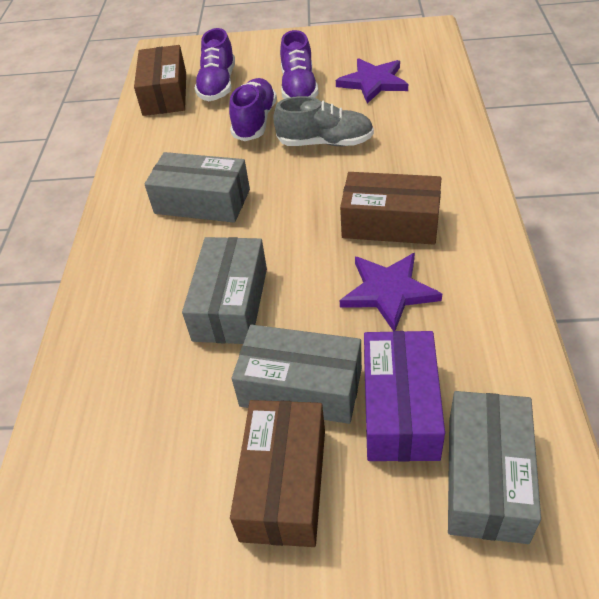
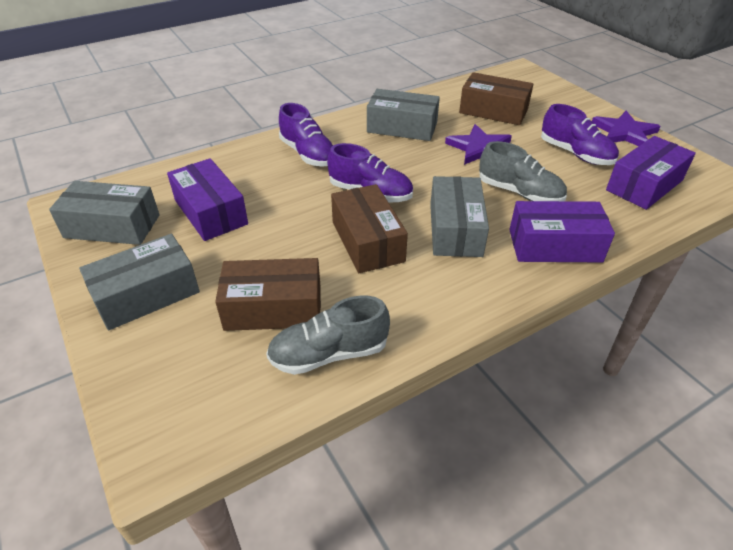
grey shoe: [273,96,374,146] = 1 -> [266,295,390,375] [479,141,567,201] = 2
purple box: [364,331,445,462] = 1 -> [167,158,248,241] [509,201,615,262] [606,136,696,210] = 3

